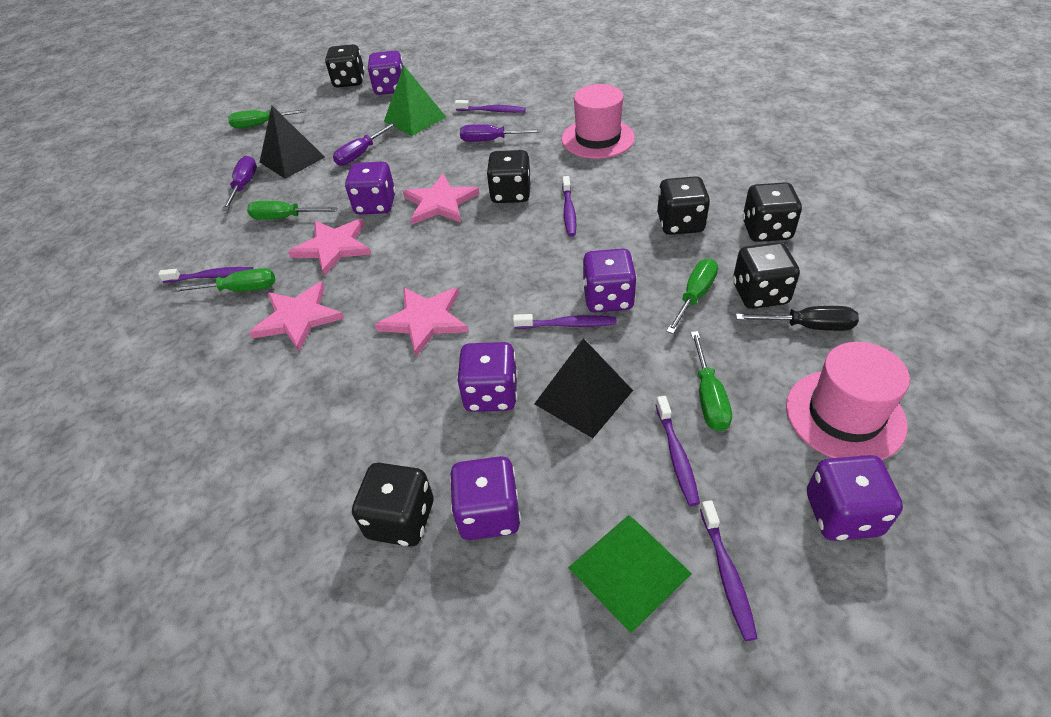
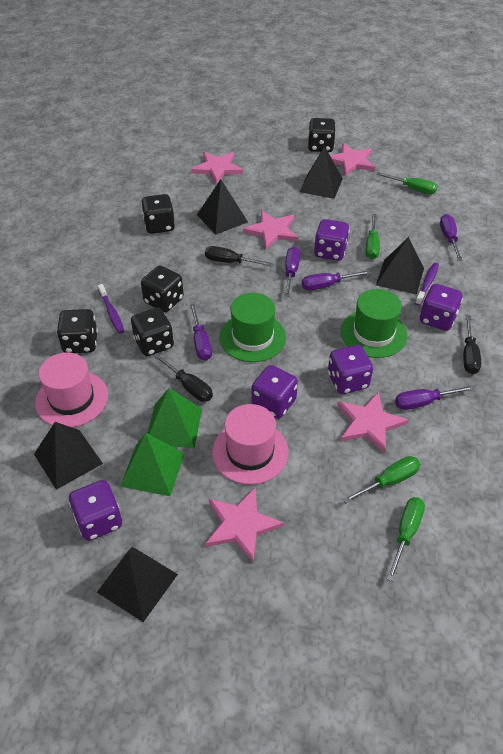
black dice: [325,44,365,88] [352,463,433,547] [486,150,531,203] [657,176,710,235] [733,242,800,309] [742,182,802,242] = 6 -> [57,309,98,353] [131,308,174,356] [141,194,175,234] [141,266,184,312] [308,118,336,152] = 5
black pyramid: [260,106,325,179] [534,338,633,438] = 2 -> [34,422,103,490] [97,547,178,622] [197,179,248,235] [299,146,343,199] [376,237,424,295] = 5
black screwdriver: [736,306,859,331] = 1 -> [153,354,213,402] [205,246,273,266] [463,315,481,374] = 3
green hat: none = 0 -> [220,293,286,362] [341,289,407,358] = 2
green screwdriver: [171,268,275,292] [228,109,306,128] [247,201,337,220] [666,259,718,334] [691,331,732,431] = 5 -> [343,456,420,503] [366,214,380,259] [376,172,438,194] [387,497,425,581] = 4
pink star: [249,281,344,352] [288,219,371,276] [375,287,468,357] [403,174,480,224] = 4 -> [191,152,243,184] [205,487,284,562] [243,210,298,250] [330,143,375,176] [337,391,408,453] = 5
purple dice: [345,161,396,214] [367,50,403,95] [450,456,521,540] [457,342,518,412] [583,248,637,313] [807,455,903,541] = 6 -> [69,480,122,541] [252,365,298,419] [314,219,350,261] [328,345,373,394] [420,284,463,331] = 5
purple screwdriver: [222,156,257,211] [333,122,397,166] [460,124,542,142] = 3 -> [190,304,212,361] [284,247,300,297] [302,270,371,290] [395,385,474,410] [440,214,462,261] = 5
purple toothbrush: [158,267,253,283] [455,100,526,113] [513,314,617,329] [562,176,576,237] [655,396,700,506] [700,500,758,641] = 6 -> [98,284,124,334] [415,263,439,306] = 2

